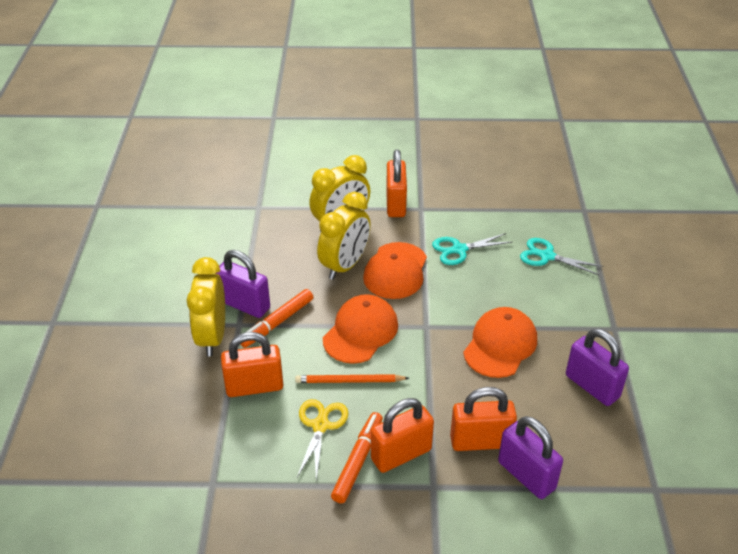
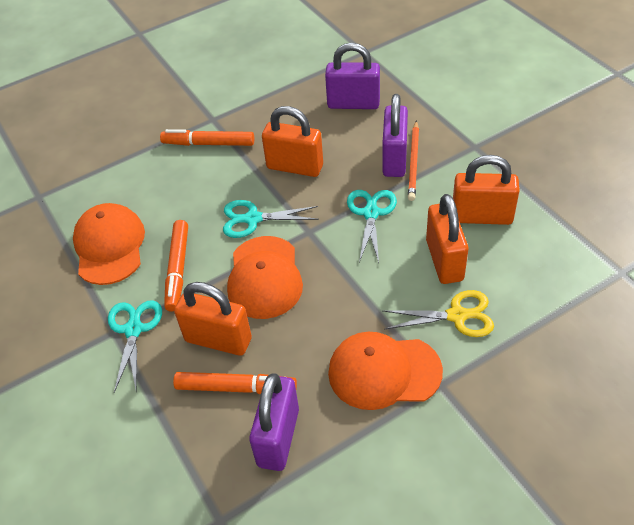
orange marker: [241,289,313,348] [331,412,383,503] = 2 -> [160,129,254,146] [164,220,188,312] [173,372,297,394] = 3
turquoise scissors: [432,233,512,265] [520,238,603,276] = 2 -> [108,300,162,393] [223,200,319,238] [347,190,397,263] = 3
yellow clock: [187,257,225,356] [309,155,370,232] [317,192,371,280] = 3 -> none = 0

